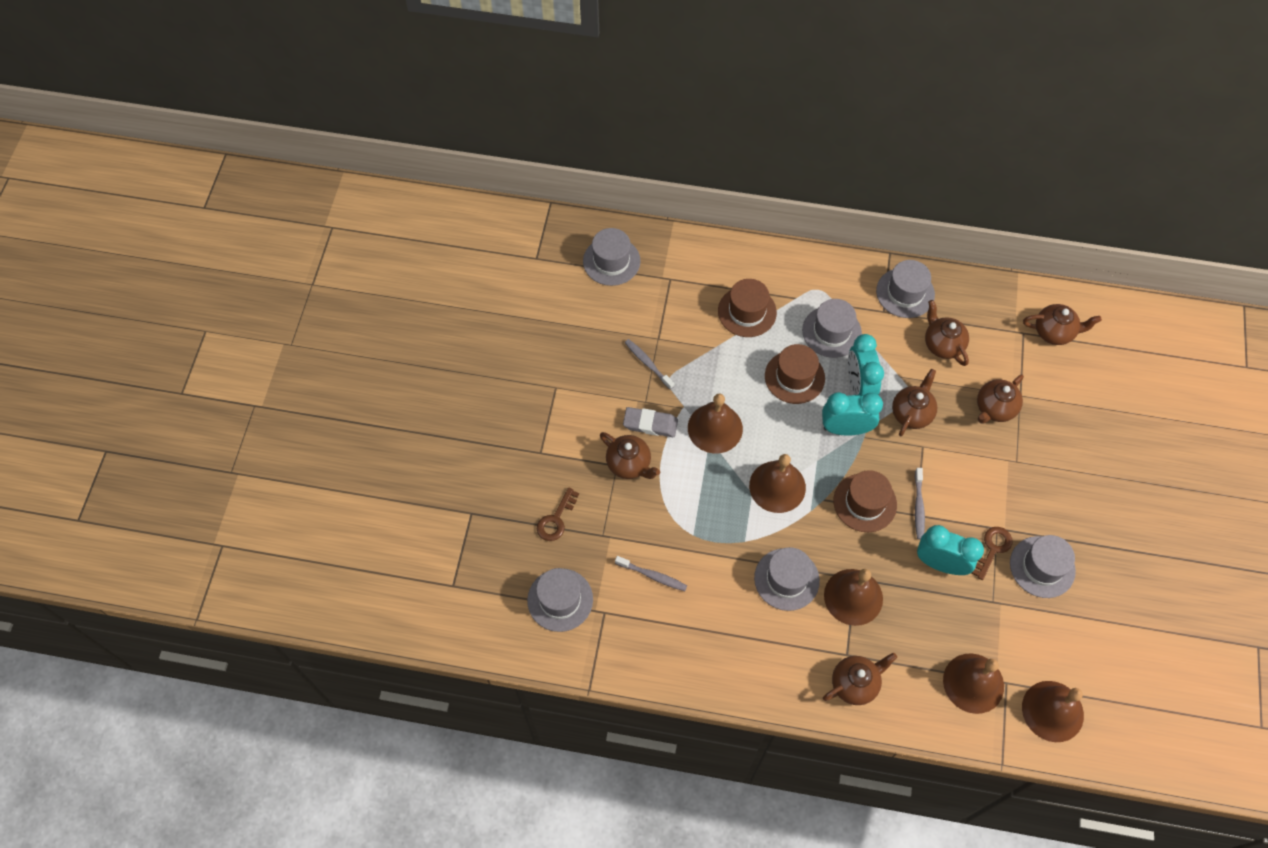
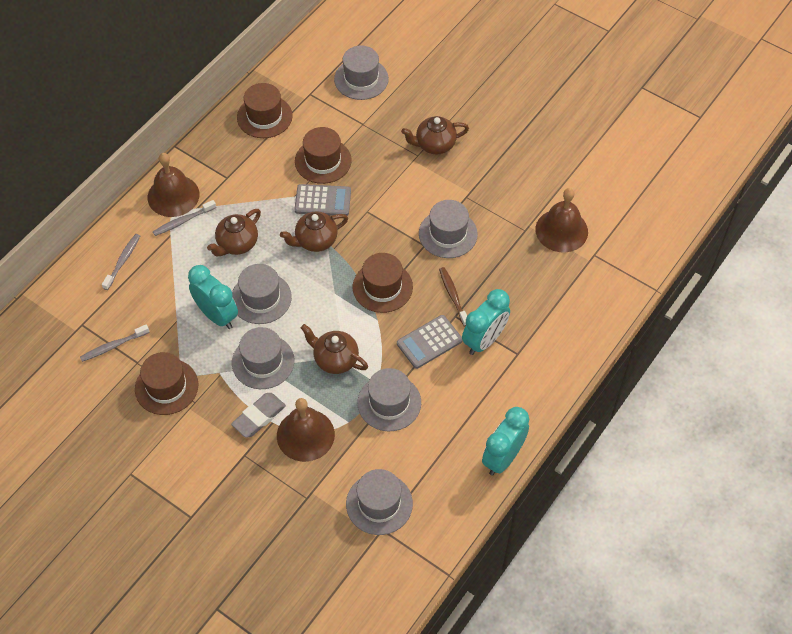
brown bell: [688,394,743,453] [749,454,806,513] [824,569,883,626] [943,653,1004,714] [1022,681,1084,742] = 5 -> [148,153,199,217] [277,398,335,462] [535,188,588,252] = 3
brown hat: [718,279,777,337] [765,344,825,404] [833,470,897,532] = 3 -> [135,352,198,415] [237,83,293,138] [295,127,352,184] [353,253,413,313] = 4
brown key: [537,488,579,541] [972,527,1012,580] = 2 -> none = 0
brown teapot: [600,432,660,479] [823,653,897,705] [892,369,937,436] [925,300,969,366] [977,375,1024,424] [1023,304,1102,345] = 6 -> [207,209,261,256] [280,211,348,252] [301,324,368,374] [401,116,469,155] = 4
brown toothbrush: none = 0 -> [439,267,467,327] = 1
grey calculator: none = 0 -> [294,184,351,216] [397,315,463,369] = 2

